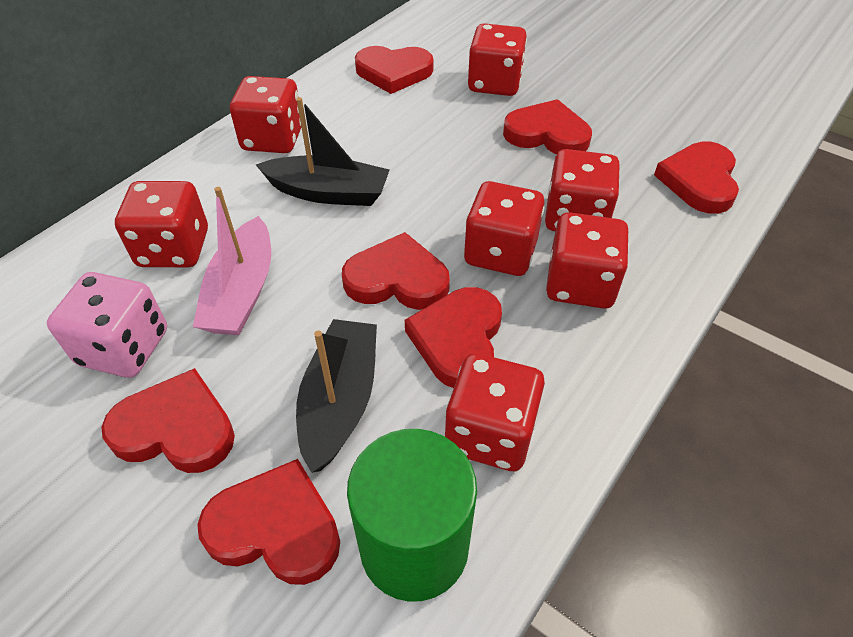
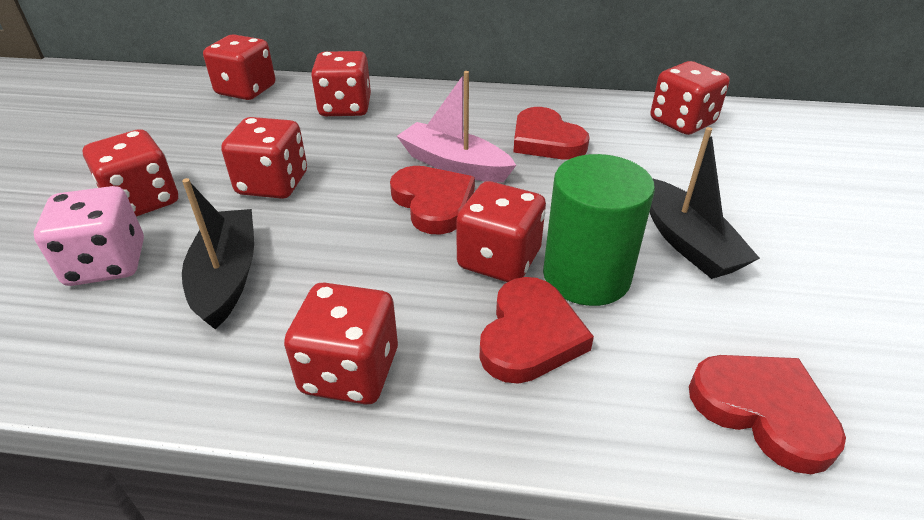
red heart: [101,368,235,473] [197,459,340,585] [342,232,450,310] [355,46,433,94] [405,287,502,388] [503,99,592,154] [654,141,739,214] = 7 -> [390,166,475,235] [480,277,594,384] [513,107,590,160] [689,355,846,474] = 4

